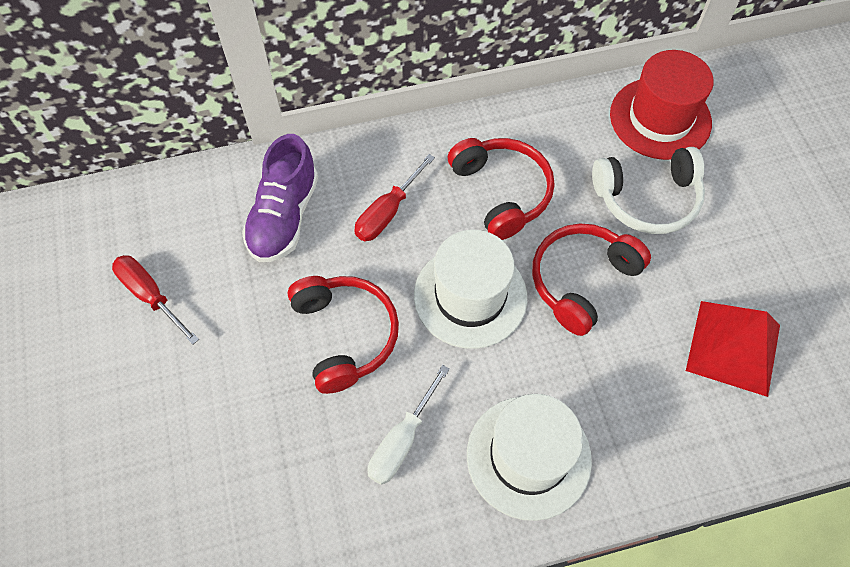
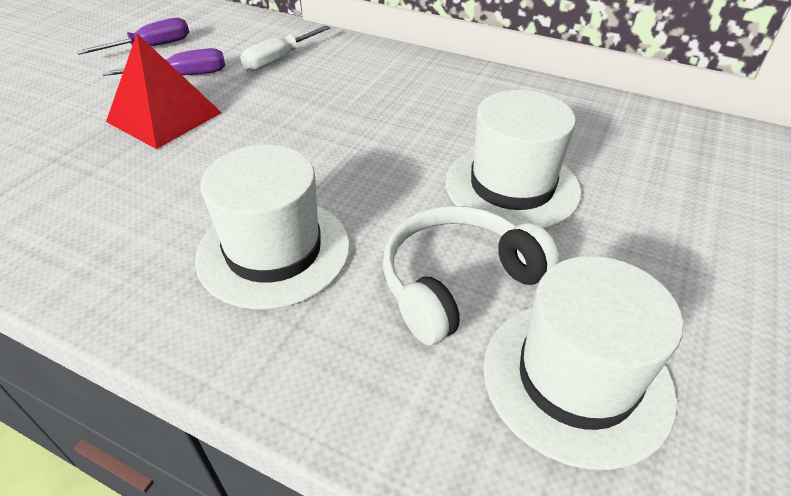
purple screwdriver: none = 0 -> [77,18,189,55] [103,48,225,76] = 2
purple shoe: [242,134,318,262] = 1 -> none = 0
red hat: [610,50,714,160] = 1 -> none = 0
red headphones: [288,276,399,394] [448,138,555,240] [532,223,651,336] = 3 -> none = 0
red screwdriver: [112,255,199,345] [354,154,435,241] = 2 -> none = 0
white hat: [414,230,527,349] [467,394,592,521] = 2 -> [195,145,350,309] [445,90,581,229] [483,256,683,470] = 3

